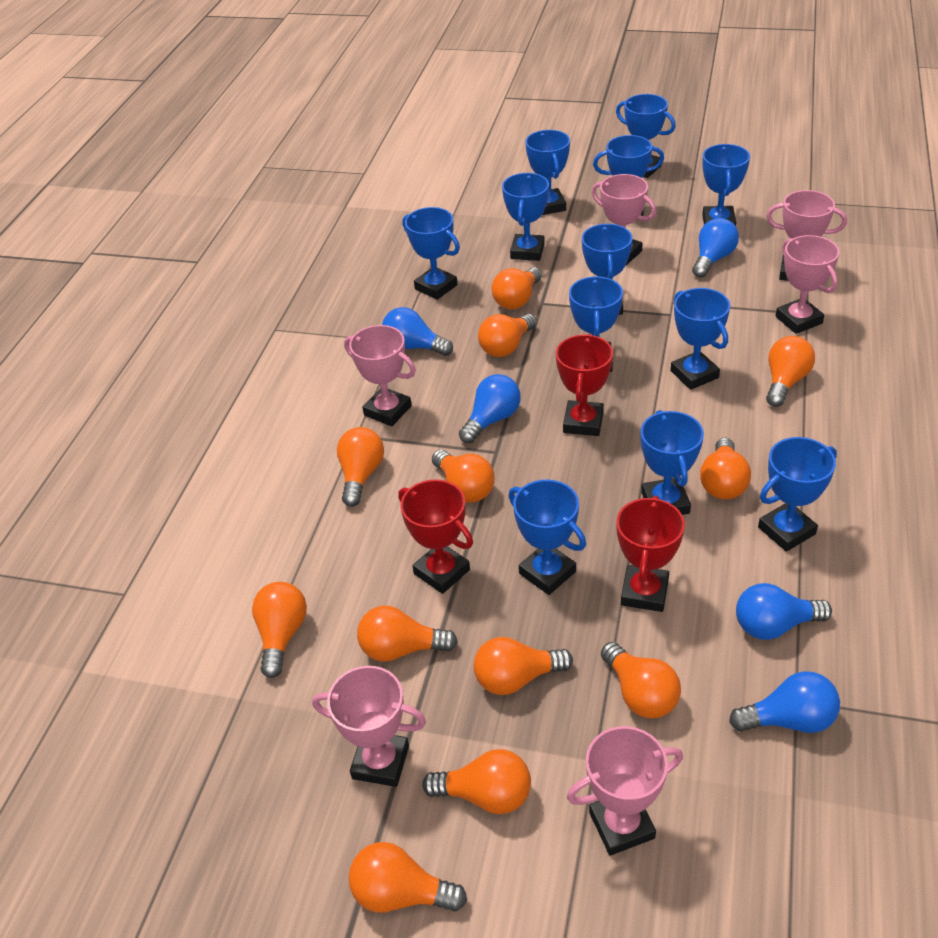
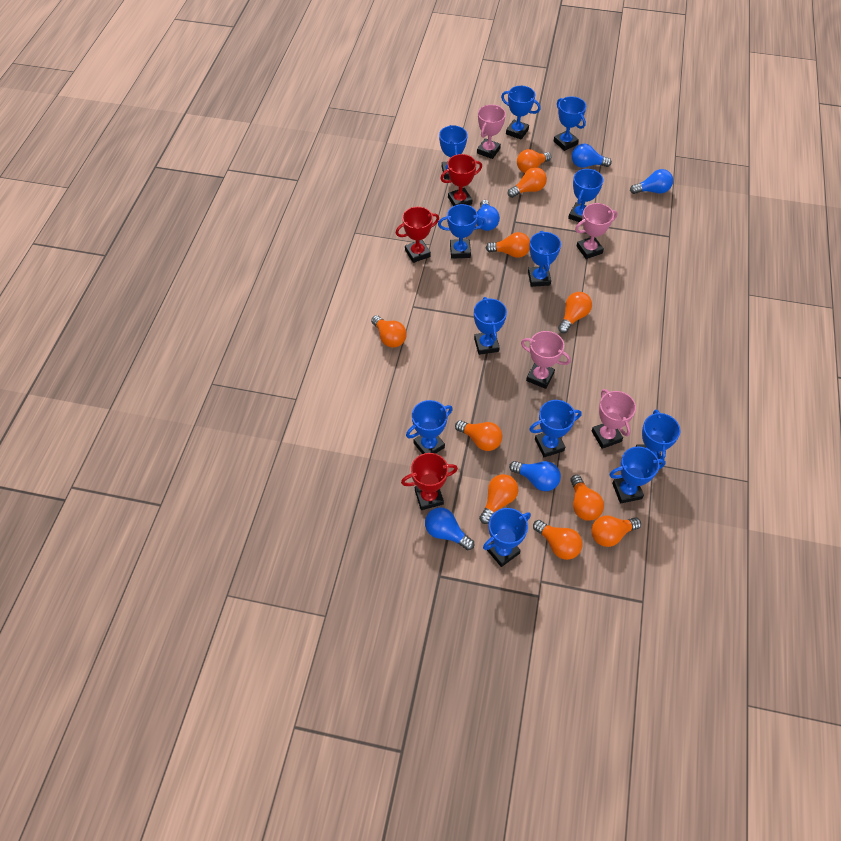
orange light bulb: [252,582,307,678] [337,427,384,507] [348,842,467,913] [357,605,458,662] [422,749,531,814] [432,450,495,502] [474,637,573,695] [478,314,537,357] [492,267,542,309] [601,642,681,718] [700,438,751,499] [766,336,815,407] = 12 -> [371,315,407,348] [455,420,502,451] [479,474,519,524] [486,232,530,258] [508,167,547,198] [517,149,551,173] [533,520,583,560] [558,292,592,333] [570,475,604,521] [591,516,641,547] = 10
pink trophy: [312,666,426,787] [344,325,416,426] [567,726,683,856] [592,174,656,265] [766,190,847,281] [775,235,840,334] = 6 -> [477,105,506,159] [521,331,571,389] [575,203,617,259] [592,389,636,449] = 4

